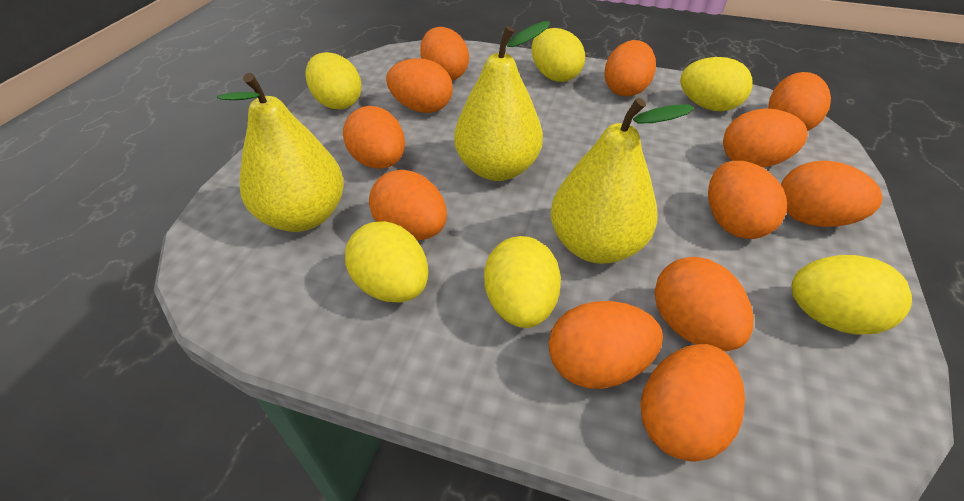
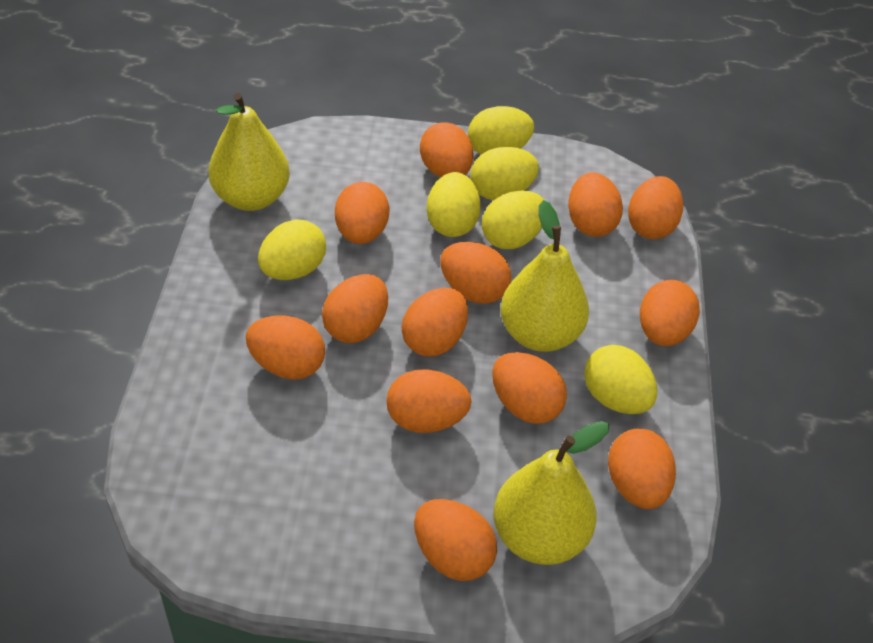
orange egg: [343,106,405,169] [369,170,447,241] [386,58,453,113] [420,27,469,81] [548,301,663,389] [604,40,656,97] [640,344,745,462] [655,257,754,351] [708,161,787,239] [723,108,808,167] [768,72,831,131] [781,161,883,227] = 12 -> [246,316,325,380] [322,274,388,343] [335,182,390,244] [387,370,472,433] [402,288,468,357] [414,499,497,581] [420,122,473,177] [440,242,512,304] [492,352,567,424] [568,172,623,237] [608,428,676,509] [628,176,683,239] [640,280,700,346] = 13

